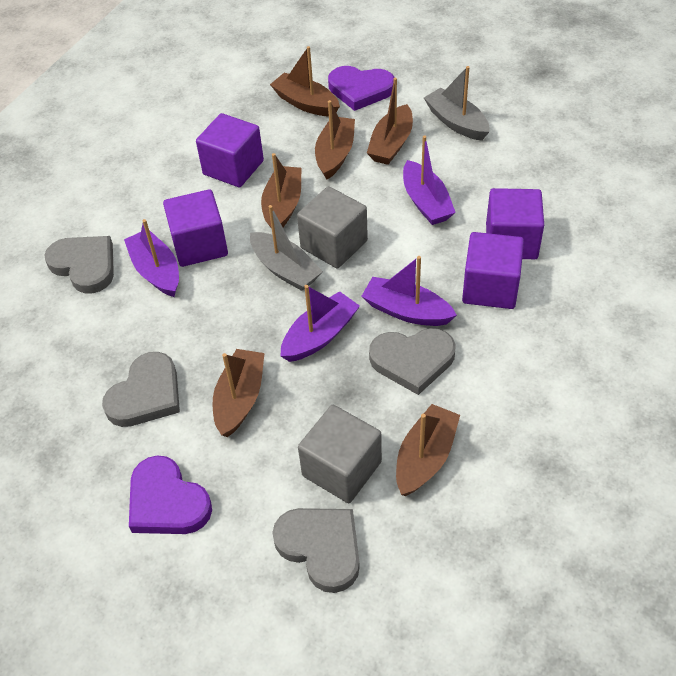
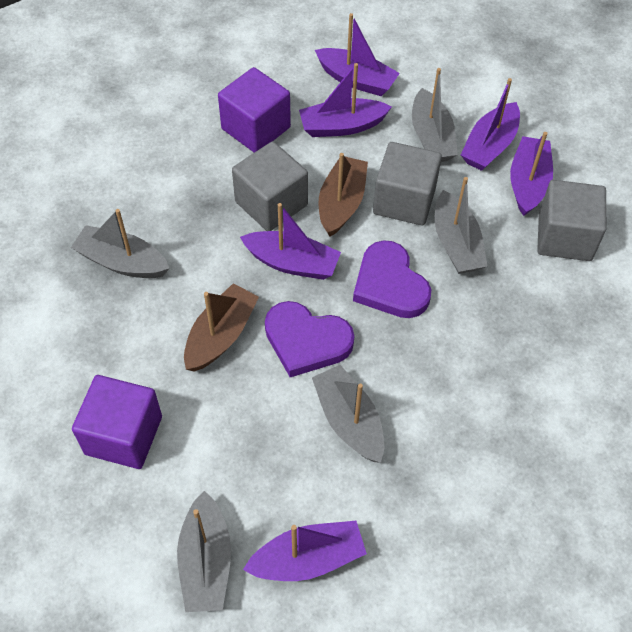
brown boat: [212,349,265,437] [261,153,301,229] [270,46,340,116] [315,100,355,180] [367,78,413,165] [396,404,460,496] = 6 -> [184,283,259,372] [319,153,368,237] = 2
grey boat: [250,205,323,291] [424,66,490,141] = 2 -> [71,209,169,278] [177,491,231,612] [312,365,384,463] [412,68,458,162] [435,177,488,274] = 5
grey cube: [297,186,368,268] [298,405,382,503] = 2 -> [232,141,308,231] [373,142,442,225] [537,180,606,261] = 3
grey heart: [45,236,114,294] [102,352,180,427] [272,508,360,593] [369,328,456,395] = 4 -> none = 0
purple boat: [124,219,179,297] [280,285,360,362] [362,256,457,326] [403,135,456,225] = 4 -> [240,203,341,280] [243,521,367,581] [299,63,392,137] [315,13,400,96] [461,78,520,171] [510,132,553,216] = 6
purple cube: [163,189,228,267] [196,113,264,187] [462,232,524,309] [486,188,544,259] = 4 -> [72,375,162,469] [218,67,291,153] = 2

